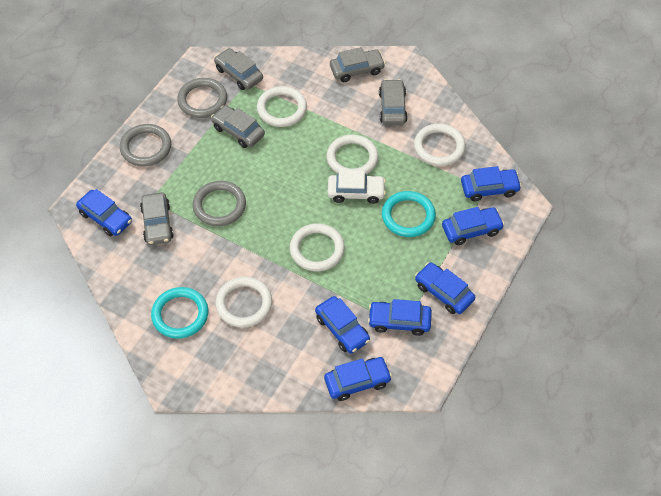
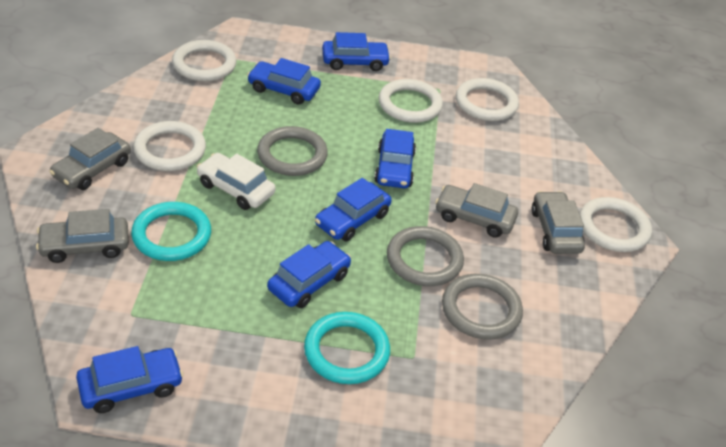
blue car: [76,189,132,236] [315,296,370,354] [324,357,392,401] [368,299,432,336] [415,262,475,314] [442,207,504,245] [461,166,522,202] = 7 -> [76,346,183,413] [247,58,321,105] [267,241,351,308] [315,178,392,241] [322,32,391,71] [374,129,416,188] = 6
grey car: [140,192,174,245] [211,105,265,148] [214,48,263,90] [330,47,385,82] [379,79,408,125] = 5 -> [36,209,129,263] [49,128,131,190] [435,183,518,238] [531,191,585,254] = 4

